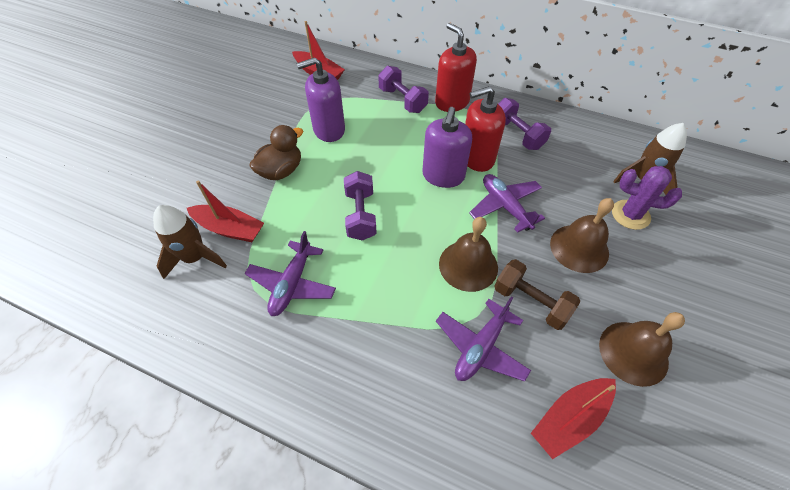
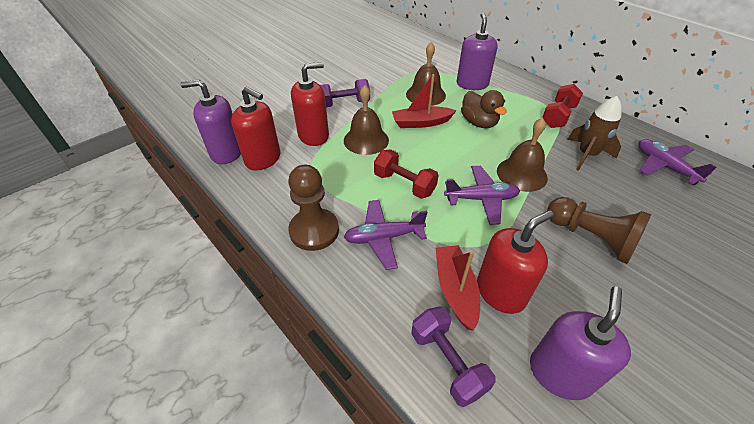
brown dumbbell: [494,259,580,330] = 1 -> none = 0
brown pawn: none = 0 -> [288,165,339,251] [547,197,651,264] = 2
brown rocket: [153,205,227,279] [613,123,687,195] = 2 -> [567,96,622,171] = 1
purple cactus: [612,166,682,230] = 1 -> none = 0
purple dumbbell: [344,171,377,241] [378,66,429,113] [498,98,551,150] = 3 -> [320,79,370,107] [411,306,496,407] = 2
purple soap dispenser: [296,57,345,142] [422,107,472,188] = 2 -> [180,80,241,164] [456,13,498,90] [530,286,631,400] = 3
red boat: [187,180,264,242] [292,21,345,80] [531,378,616,459] = 3 -> [392,74,457,128] [436,245,480,331] = 2
red dumbbell: none = 0 -> [374,150,439,199] [542,84,583,128] = 2
red soap dispenser: [435,23,477,112] [465,86,506,172] = 2 -> [231,87,280,171] [291,62,329,146] [477,210,554,314] = 3

